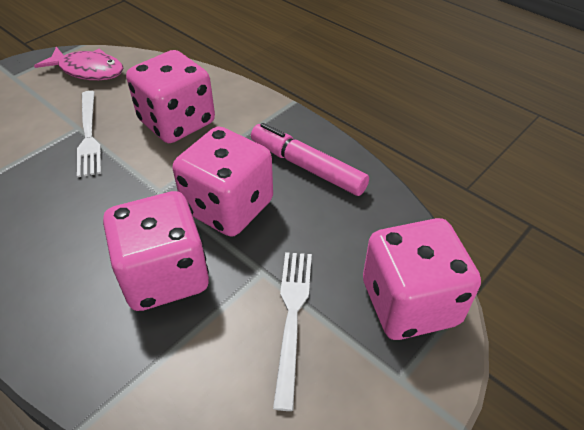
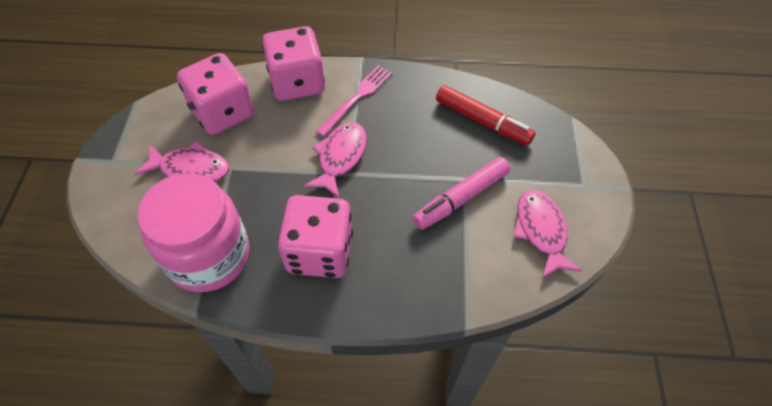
pink dice: [103,191,209,311] [126,50,215,143] [173,126,273,237] [363,218,481,340] = 4 -> [177,53,254,135] [262,26,325,101] [278,195,353,278] = 3
pink fish: [34,47,124,80] = 1 -> [135,141,229,182] [304,122,367,199] [513,190,582,278] = 3
pink fork: none = 0 -> [316,65,392,137] = 1
pink jar: none = 0 -> [138,173,250,292] = 1
red marker: none = 0 -> [436,85,535,145] = 1
white fork: [77,91,101,177] [273,252,312,411] = 2 -> none = 0

